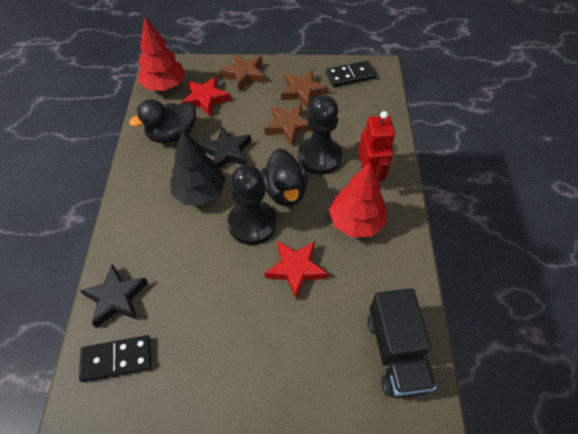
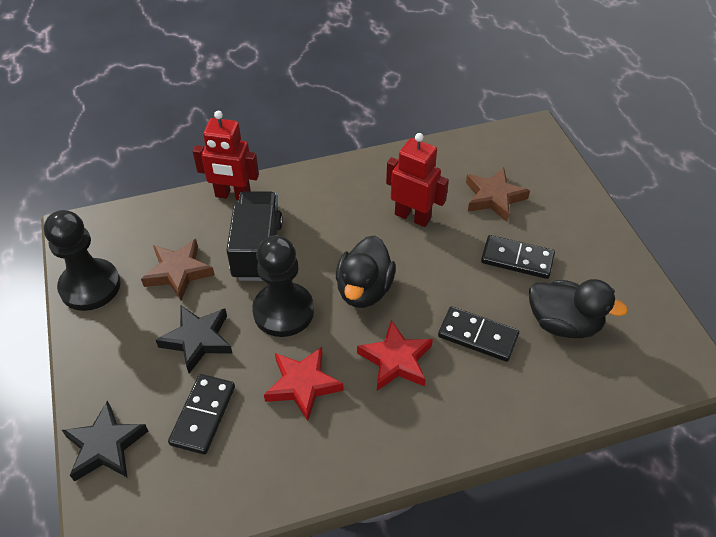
black domino: [79,335,151,382] [326,61,376,87] = 2 -> [168,374,235,455] [438,306,519,362] [481,235,555,279] = 3
black tree: [170,130,226,205] = 1 -> none = 0
brown star: [219,54,266,91] [264,103,313,145] [281,70,328,109] = 3 -> [141,239,215,300] [466,168,530,222] = 2
red robot: [359,111,395,181] = 1 -> [193,111,259,200] [386,133,449,227] = 2
red tree: [138,17,186,91] [329,162,387,238] = 2 -> none = 0

